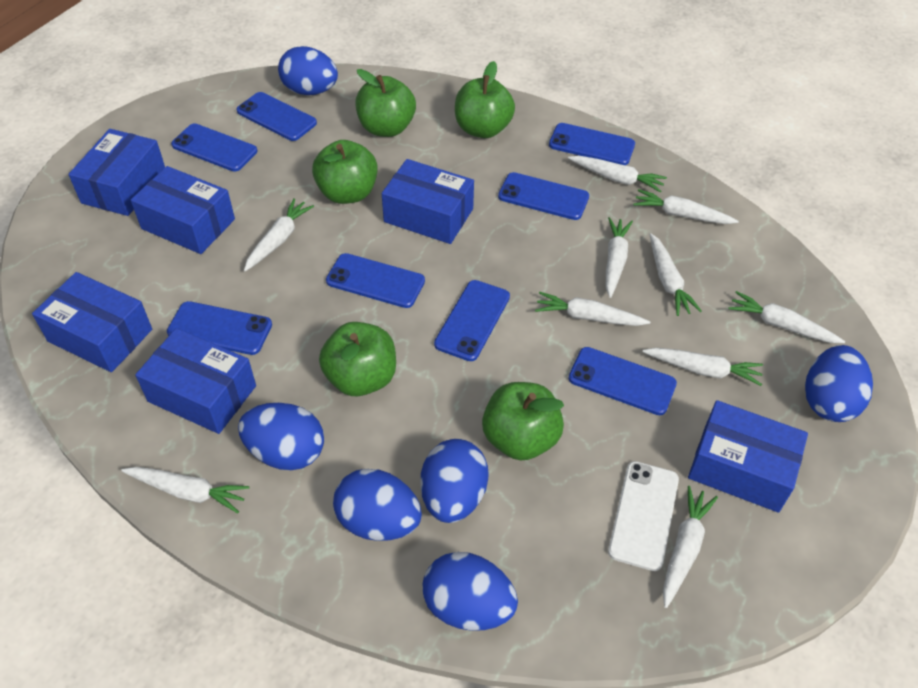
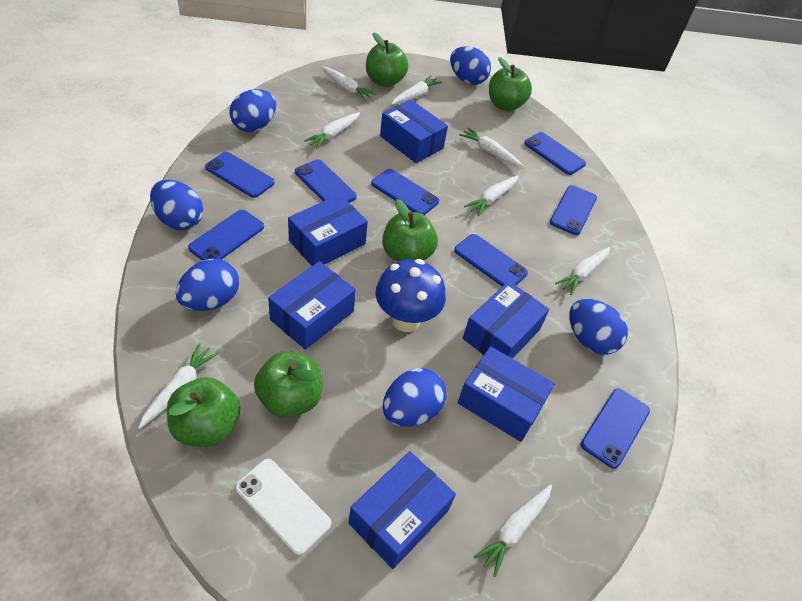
blue mushroom: none = 0 -> [375,259,446,332] = 1
white carrot: [121,467,249,513] [244,198,314,271] [535,292,650,326] [568,156,667,192] [606,217,633,298] [633,189,739,224] [642,348,763,386] [649,233,702,316] [663,486,718,608] [728,291,845,343] = 10 -> [138,343,219,429] [304,112,360,149] [321,66,376,101] [391,75,442,105] [459,127,524,167] [464,176,519,216] [473,484,552,577] [555,247,610,295] = 8

